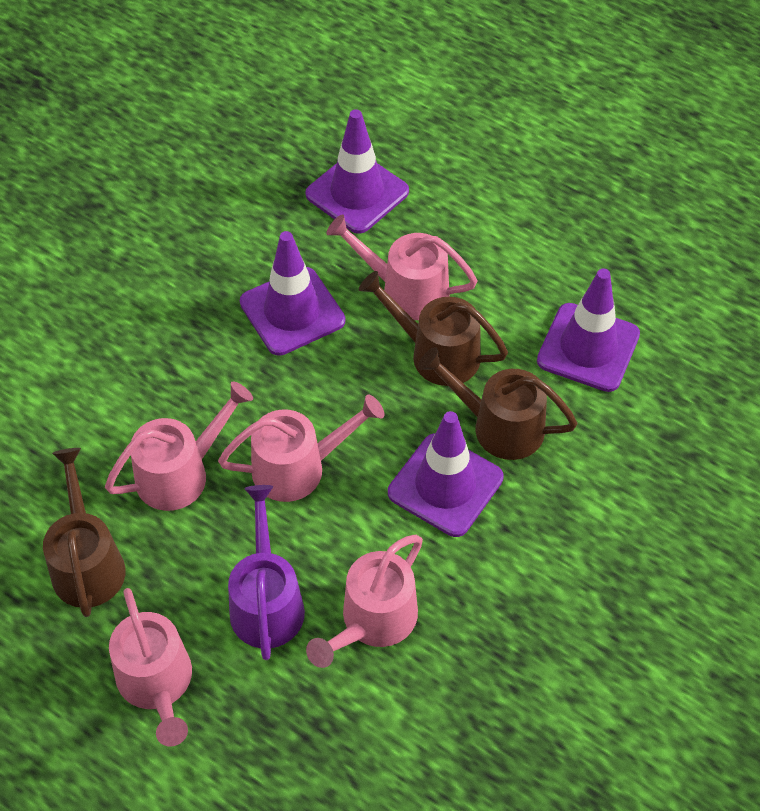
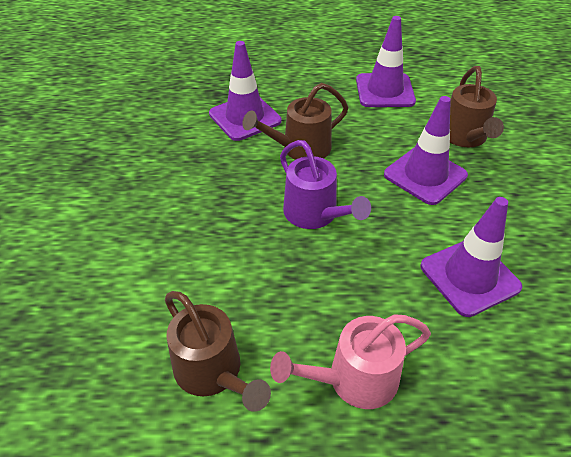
pink watering can: [105,381,253,511] [109,588,192,746] [218,394,384,502] [306,535,423,668] [326,215,478,320] = 5 -> [270,314,431,409] = 1

